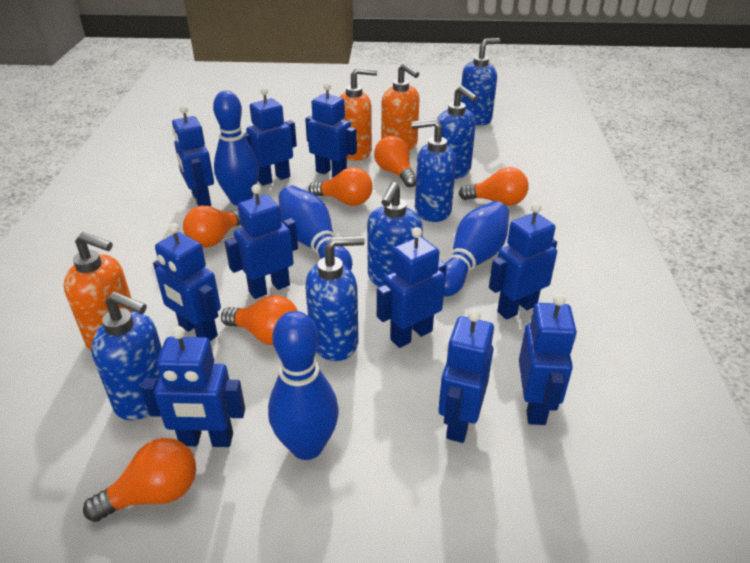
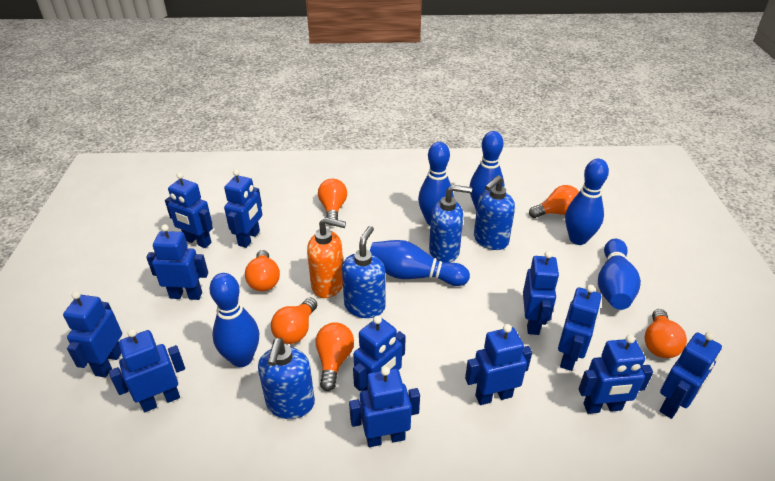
blue bowling pin: [213,91,259,206] [268,311,339,460] [278,185,352,270] [444,201,509,297] = 4 -> [210,273,259,367] [370,240,470,286] [418,142,454,225] [469,131,504,211] [565,159,609,245] [598,239,641,310] = 6
blue robot: [140,326,245,447] [153,223,221,341] [172,105,214,206] [225,184,298,299] [244,87,297,186] [305,83,357,177] [377,227,447,348] [438,309,494,443] [489,203,557,320] [519,294,577,425] = 10 -> [63,291,122,377] [109,328,185,412] [146,224,208,300] [165,172,213,248] [224,169,262,248] [349,366,420,447] [353,316,406,391] [465,324,532,405] [523,251,559,335] [558,285,601,371] [579,335,653,414] [660,332,722,419] = 12
blue soap dispenser: [91,292,162,420] [305,235,365,361] [367,182,423,287] [412,118,456,222] [434,86,478,179] [461,38,500,125] = 6 -> [258,338,315,419] [342,226,386,318] [429,185,472,263] [474,175,515,250] = 4
orange soap dispenser: [64,232,134,350] [340,67,377,161] [381,63,420,150] = 3 -> [307,217,346,298] = 1

